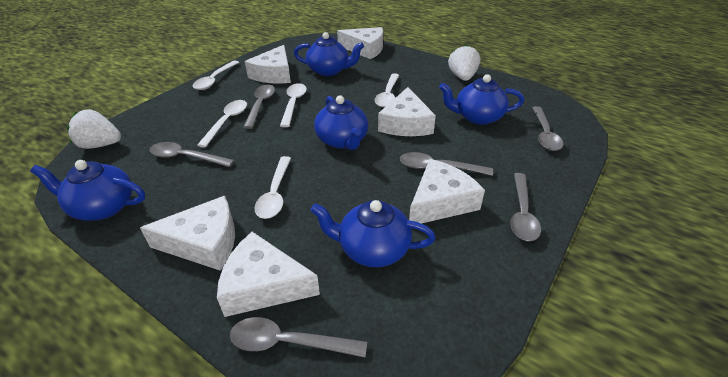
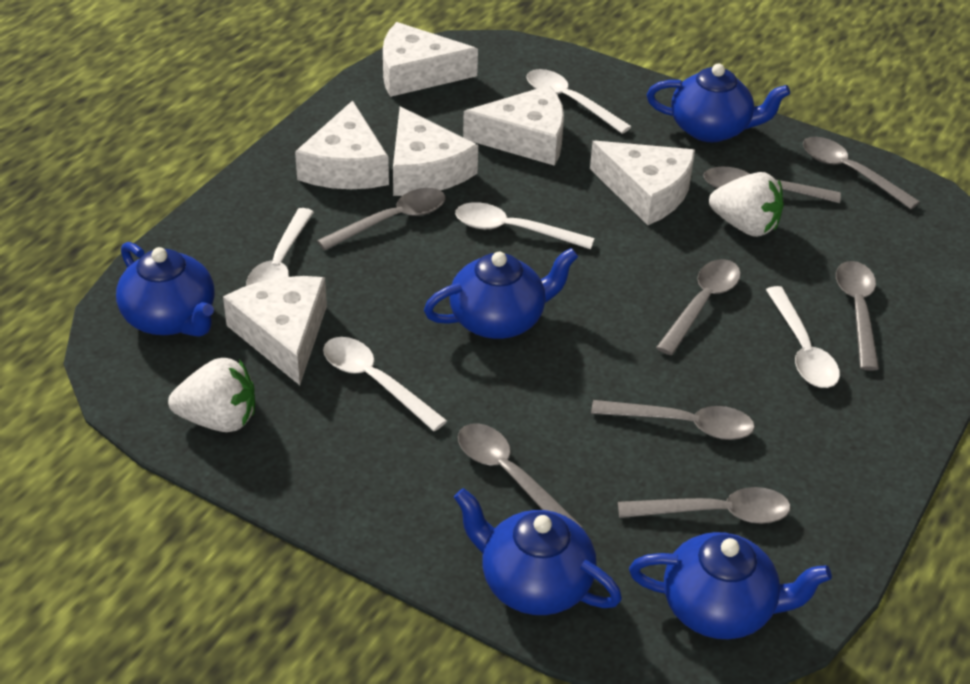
grey spoon: [150,142,234,167] [230,317,367,357] [243,85,275,129] [400,152,493,176] [510,173,541,241] [532,106,563,151] = 6 -> [317,188,446,250] [458,423,582,528] [591,400,755,440] [618,487,791,524] [656,259,741,355] [703,166,841,203] [803,137,920,209] [836,261,879,371] = 8

